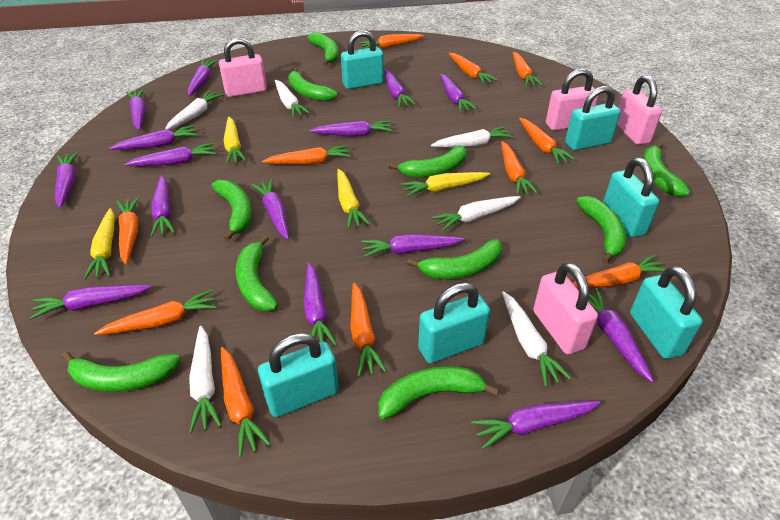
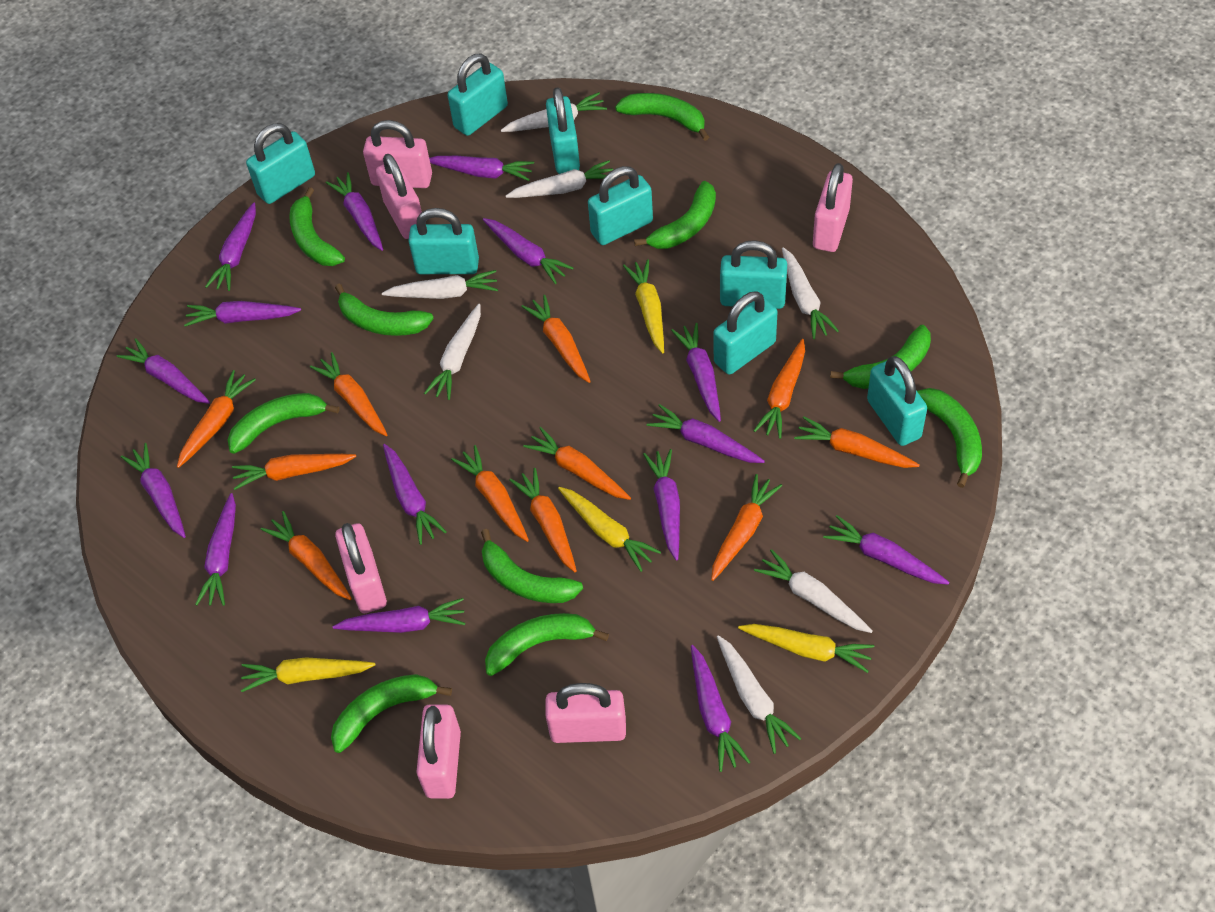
pink padlock: [219,37,267,97] [533,262,598,355] [546,68,599,131] [617,75,662,145] = 4 -> [335,523,387,614] [363,120,432,188] [376,154,422,239] [416,704,461,799] [545,683,626,743] [813,163,853,252] = 6
turquoise padlock: [258,333,339,417] [341,30,384,89] [418,283,490,363] [565,86,621,151] [603,158,659,238] [630,266,703,359] = 6 -> [246,123,315,204] [408,208,479,274] [448,54,508,136] [546,88,580,174] [588,166,653,245] [714,291,777,375] [720,240,787,309] [867,356,927,446] = 8
white carrot: [165,90,223,130] [189,326,222,434] [275,80,310,118] [431,126,513,147] [432,196,520,231] [502,291,571,387] = 6 -> [382,270,498,299] [424,304,481,400] [501,92,607,132] [506,160,613,198] [717,635,802,754] [754,549,873,633] [782,247,839,339] = 7

